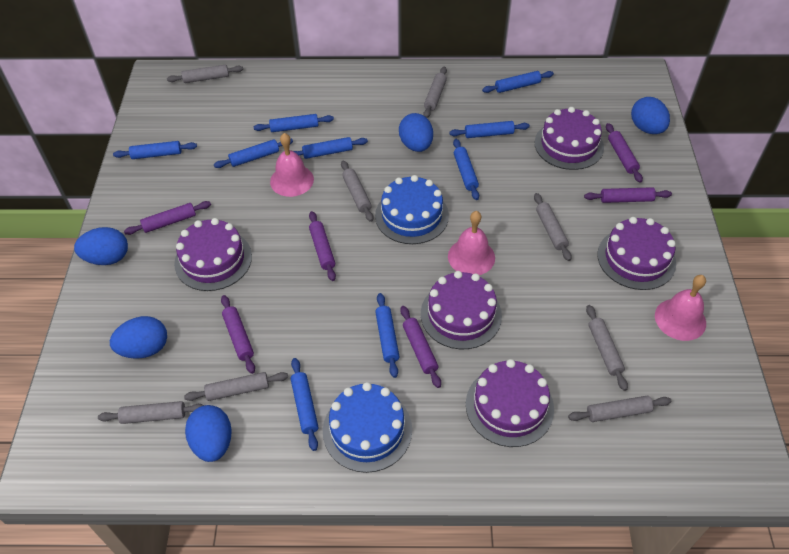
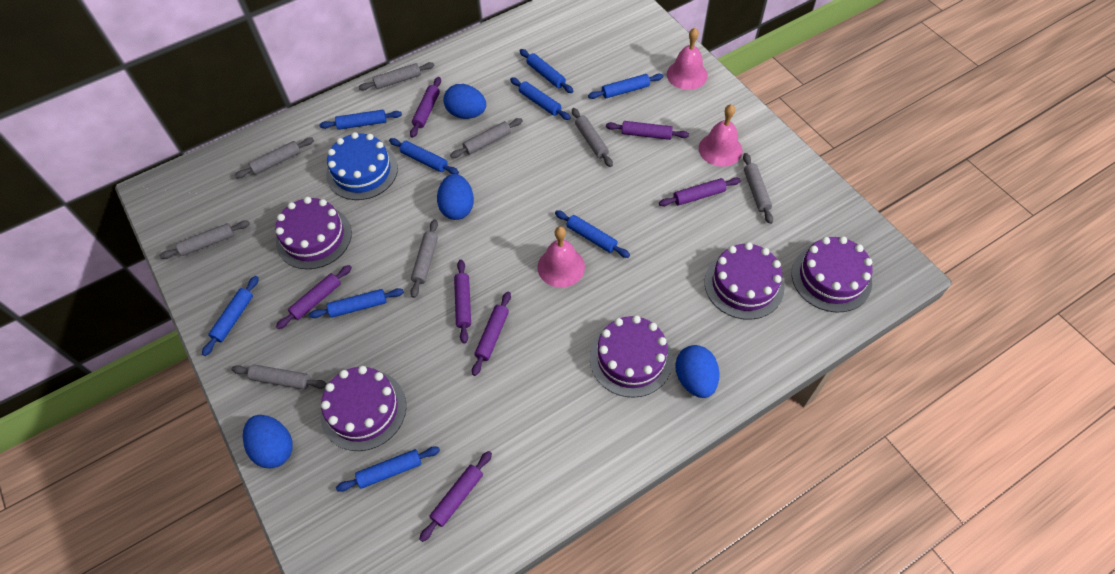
blue cake: [323,382,412,473] [375,175,449,244] = 2 -> [326,132,398,200] = 1
blue egg: [74,227,128,265] [110,316,167,359] [185,405,232,462] [399,113,433,152] [631,97,670,134] = 5 -> [243,415,292,469] [437,174,474,220] [443,84,486,119] [675,345,719,398] = 4
purple rolling pin: [124,201,211,235] [221,295,255,374] [309,211,336,281] [400,306,441,388] [584,187,672,203] [606,123,643,183] = 6 -> [276,265,352,329] [410,77,441,138] [419,451,492,542] [454,260,471,343] [472,292,511,376] [606,121,689,140] [659,177,741,206] = 7

